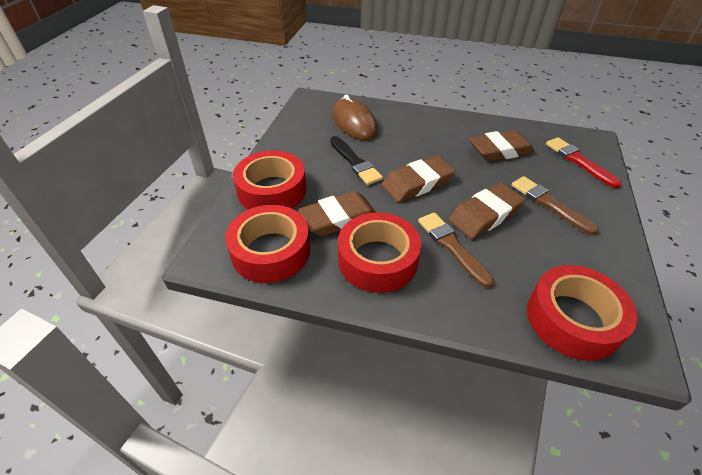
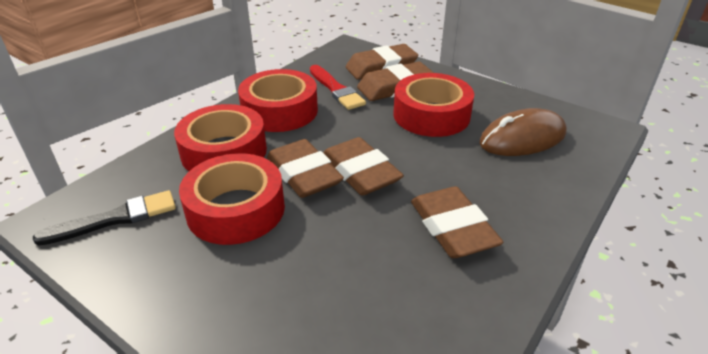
brown brush: [418,212,494,288] [512,176,599,235] = 2 -> none = 0
brown eraser: [298,191,376,236] [382,155,455,202] [448,183,525,239] [469,130,535,162] = 4 -> [267,139,344,198] [323,137,404,196] [345,44,418,80] [357,61,434,101] [411,186,503,258] = 5

